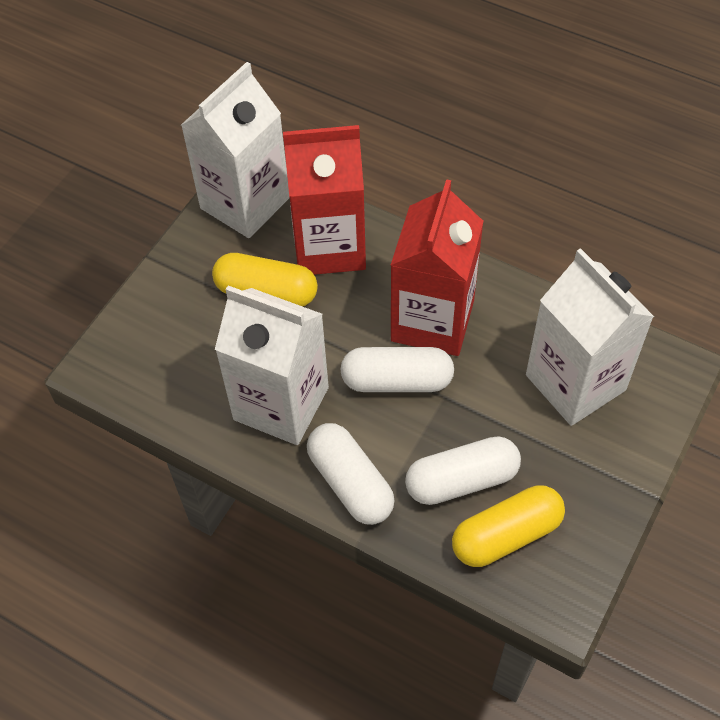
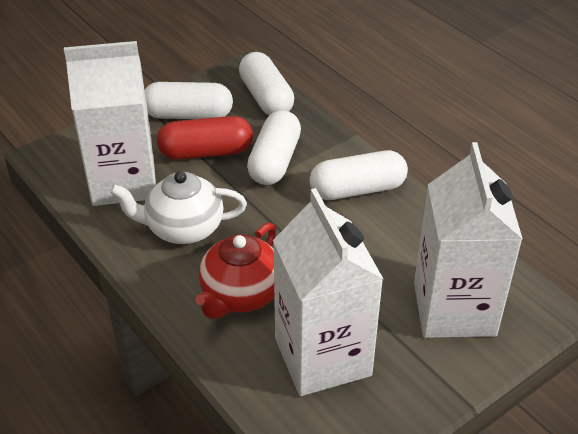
red capsule: none = 0 -> [157,116,253,160] = 1
red carton: [283,125,366,275] [391,179,484,356] = 2 -> none = 0
red teapot: none = 0 -> [196,223,276,319] = 1
white capsule: [307,423,395,525] [340,347,454,392] [405,436,521,505] = 3 -> [144,82,233,119] [239,52,294,115] [247,110,301,185] [309,150,408,200] = 4
white teapot: none = 0 -> [110,171,247,244] = 1
yellow capsule: [212,253,318,307] [452,485,565,567] = 2 -> none = 0

